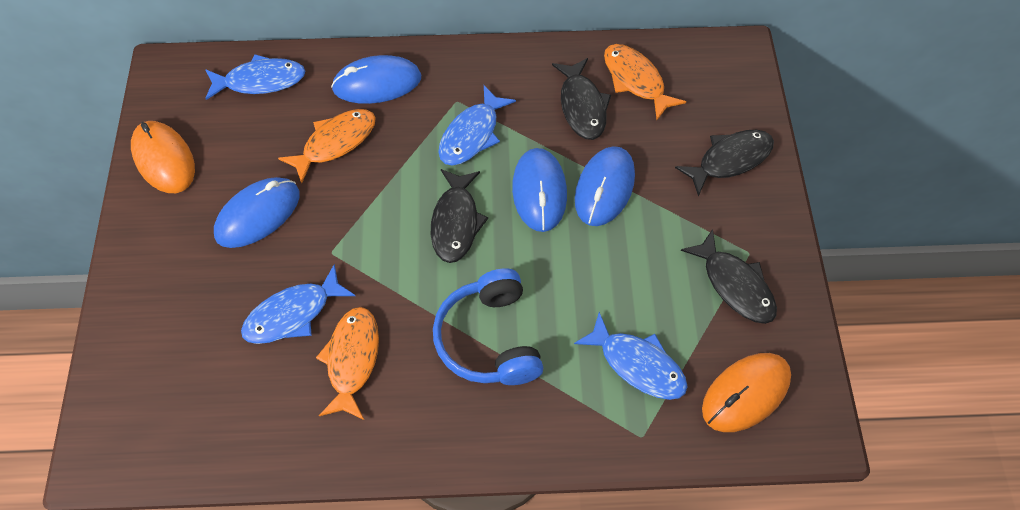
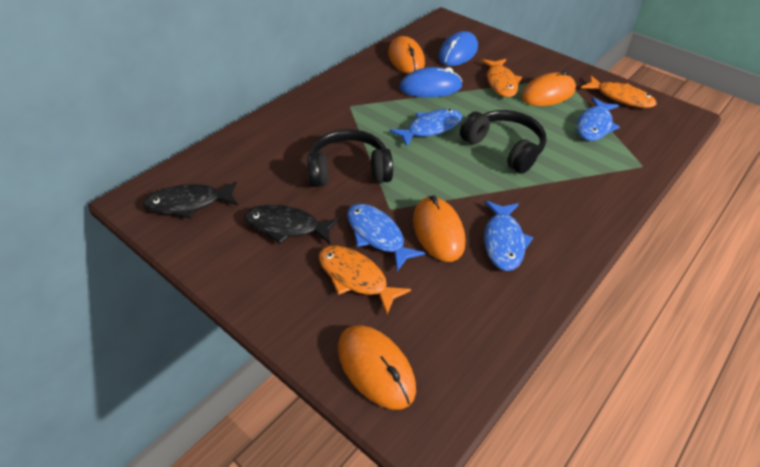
black fish: [431,169,488,263] [552,58,611,140] [675,130,774,196] [681,229,777,324] = 4 -> [143,181,238,219] [244,205,340,244] = 2
black headphones: none = 0 -> [307,129,393,187] [460,110,546,174] = 2
blue headphones: [433,268,543,385] = 1 -> none = 0
blue mouse: [214,177,300,248] [331,55,421,104] [512,148,567,232] [575,146,635,226] = 4 -> [399,67,463,98] [438,31,478,66] = 2
orange mouse: [131,121,195,193] [702,353,791,432] = 2 -> [338,325,416,410] [388,36,425,74] [413,195,465,262] [521,71,576,106] = 4

